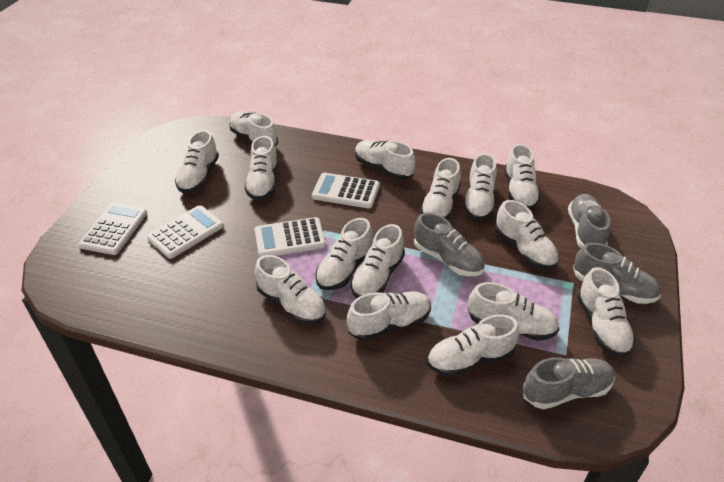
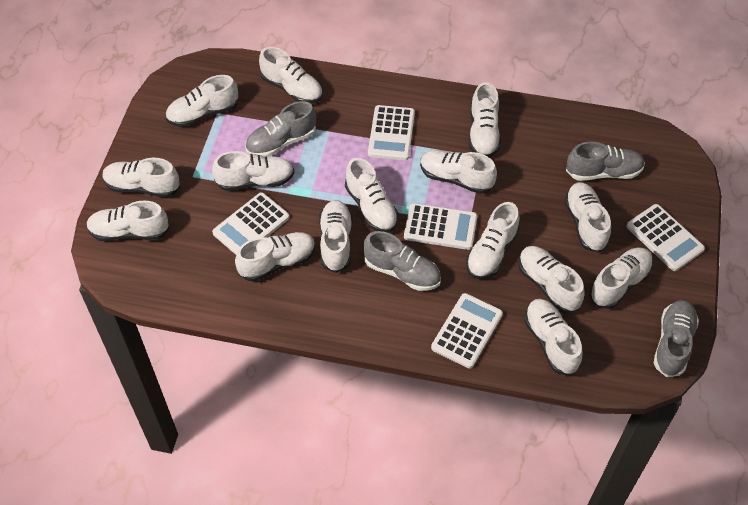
white calculator: [79,203,147,255] [147,205,224,259] [255,217,326,257] [312,173,380,208] = 4 -> [212,192,289,255] [368,105,415,160] [404,203,477,250] [431,293,503,369] [626,204,705,271] = 5

